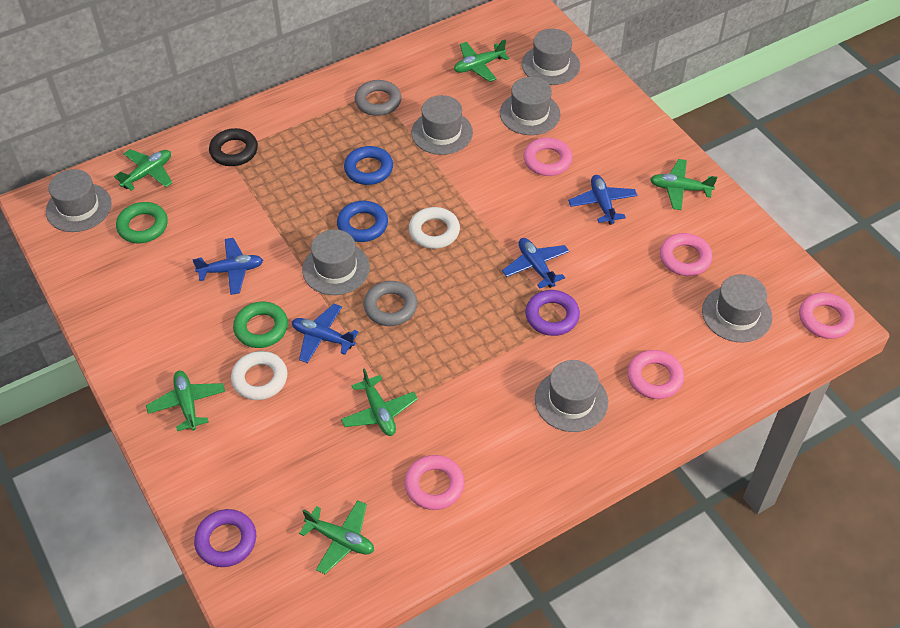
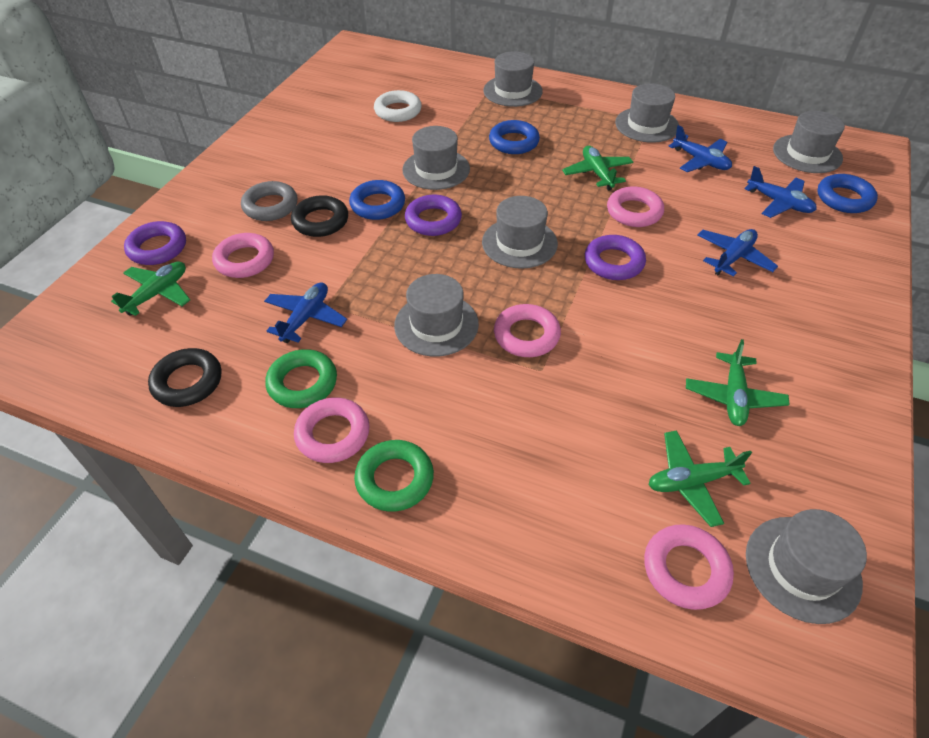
black ring: [209,128,258,166] = 1 -> [148,348,221,407] [291,195,348,237] = 2
blue ring: [337,201,388,242] [344,146,393,185] = 2 -> [349,180,405,220] [489,120,540,154] [817,174,878,213] = 3
green plane: [114,149,172,191] [146,371,225,431] [299,500,374,574] [341,368,418,436] [454,39,509,82] [650,159,717,210] = 6 -> [111,261,190,316] [562,146,633,191] [648,430,752,527] [686,339,790,426] = 4
grey ring: [355,80,402,116] [364,281,418,326] = 2 -> [241,181,298,221] = 1
purple ring: [194,509,256,567] [525,290,580,336] = 2 -> [124,221,186,265] [405,195,462,236] [585,235,646,280] = 3
white ring: [231,351,287,400] [409,207,460,249] = 2 -> [374,90,422,122] = 1

